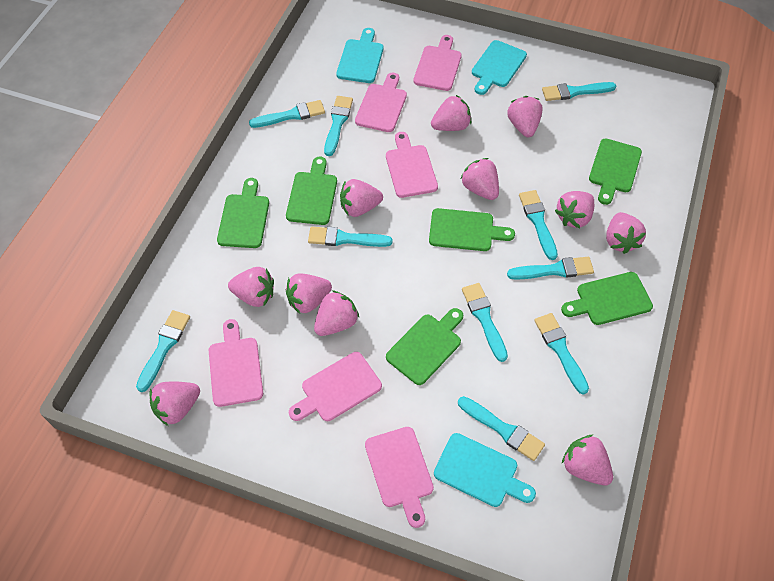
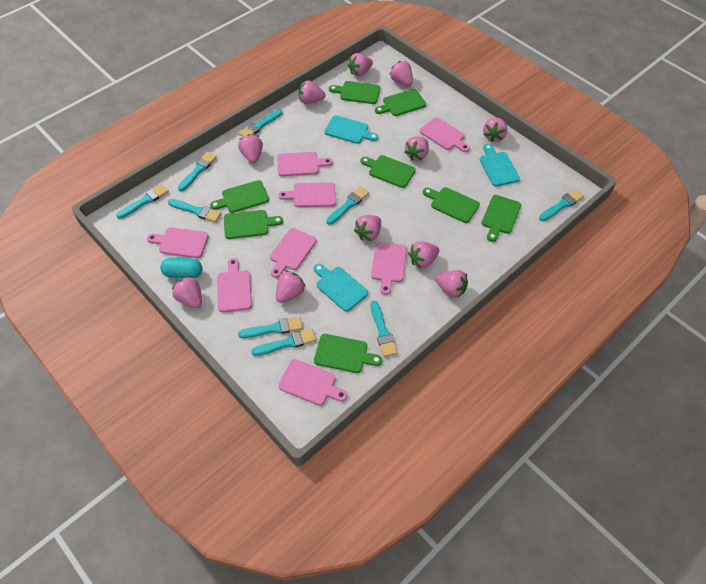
green cutting board: [217,178,269,248] [286,157,337,225] [386,308,463,385] [429,208,515,251] [561,272,653,325] [589,138,642,205] = 6 -> [210,180,269,213] [224,210,283,239] [314,334,382,373] [329,81,380,104] [360,155,416,188] [375,89,426,116] [423,187,480,223] [482,195,521,242] = 8
pink cutting board: [209,319,263,407] [289,352,382,421] [355,73,407,132] [365,427,434,528] [386,132,438,198] [413,35,462,91] = 6 -> [147,227,208,258] [217,258,252,312] [270,228,316,278] [277,152,333,176] [278,182,336,207] [278,359,348,405] [371,242,407,295] [420,117,470,152] = 8
turquoise brush: [136,310,190,392] [249,100,325,128] [308,227,393,247] [324,96,353,156] [458,396,545,461] [462,283,508,362] [507,257,594,280] [519,190,558,260] [534,313,589,395] [542,82,616,101] = 10 -> [116,184,169,219] [168,199,221,222] [178,152,217,191] [238,317,303,338] [239,109,282,137] [251,328,316,356] [326,187,369,225] [370,301,397,357] [539,189,584,221] = 9
turquoise capsule: none = 0 -> [160,257,202,278] = 1

